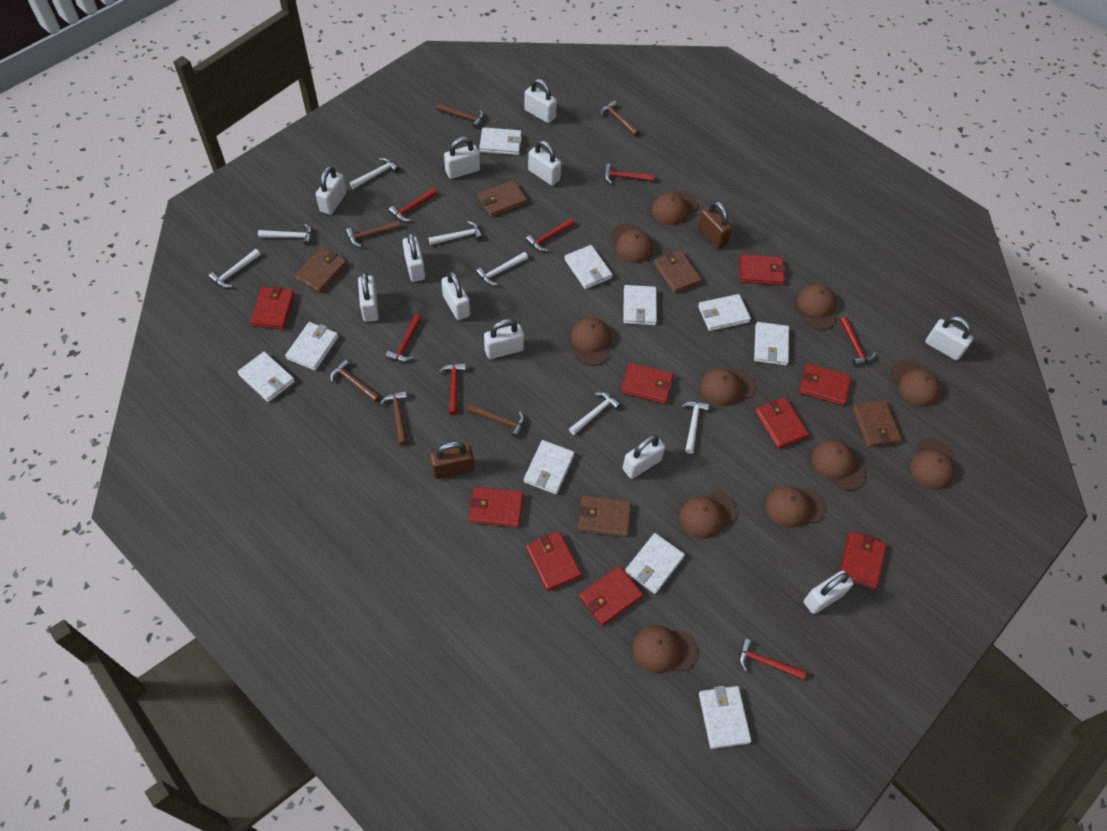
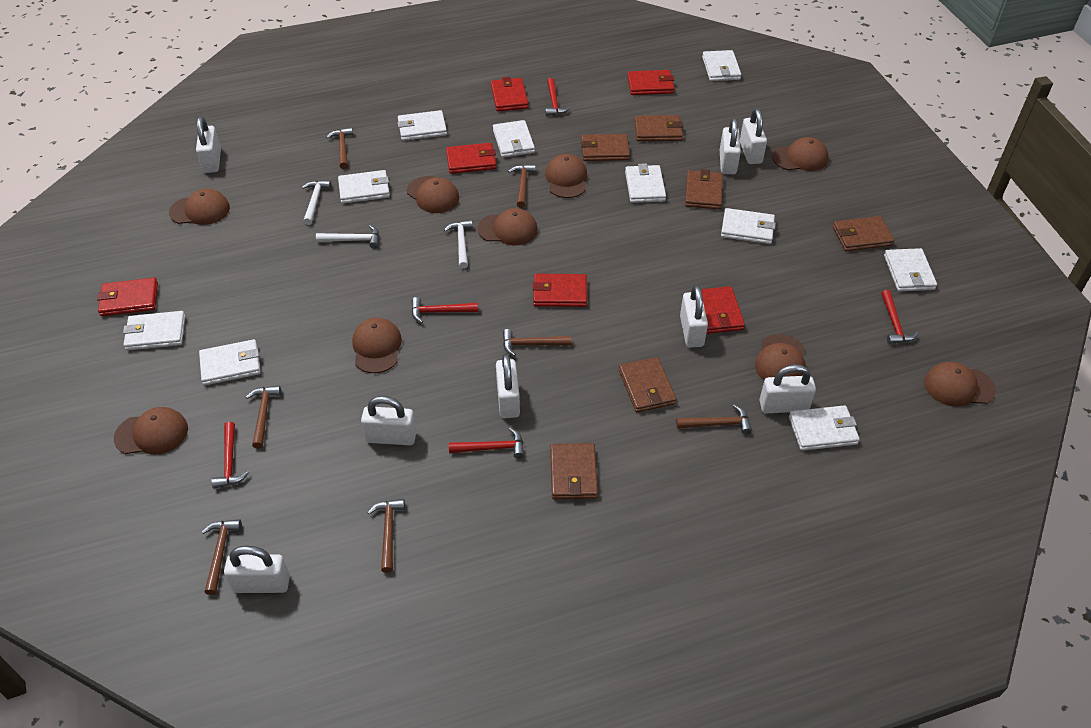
brown cap: [571,318,611,366] [610,223,654,263] [632,625,698,673] [652,191,698,225] [679,491,737,539] [700,368,755,406] [766,486,825,528] [797,284,836,330] [812,440,866,490] [891,360,941,407] [911,438,955,490] = 11 -> [114,407,188,454] [169,189,230,225] [352,318,402,373] [407,176,459,213] [478,208,538,246] [545,154,587,198] [755,334,806,380] [772,137,829,171] [924,362,996,407] = 9
brown hammer: [330,359,380,403] [346,221,400,247] [380,391,408,446] [437,104,484,129] [467,404,525,438] [600,101,639,136] = 6 -> [202,519,242,595] [246,386,281,448] [326,127,353,169] [367,499,405,573] [503,329,571,356] [508,164,536,208] [676,405,752,434] = 7
brown padlock: [430,441,474,479] [698,201,733,248] = 2 -> none = 0
brown wallet: [294,248,347,293] [477,180,527,217] [578,495,631,537] [654,250,702,294] [852,400,902,448] = 5 -> [550,443,598,499] [581,134,630,161] [619,357,677,413] [634,115,683,141] [685,169,723,209] [833,216,894,251] = 6
red hammer: [386,314,422,362] [388,188,437,221] [439,363,466,415] [526,218,575,251] [604,163,654,184] [739,639,806,680] [840,317,876,366] = 7 -> [211,422,249,489] [412,297,478,323] [449,428,524,459] [545,78,571,116] [881,290,918,344] = 5
red wallet: [250,286,295,330] [469,487,523,528] [526,531,582,591] [579,566,643,626] [621,363,673,404] [739,254,786,285] [755,397,809,449] [799,363,851,406] [840,531,887,590] = 9 -> [97,278,158,316] [446,143,496,174] [491,77,529,112] [532,274,587,307] [627,70,675,95] [701,286,745,334] = 6
white hammer: [208,249,261,288] [258,224,312,246] [350,158,400,189] [429,221,483,245] [476,252,528,285] [569,392,621,435] [681,401,709,454] = 7 -> [302,180,331,225] [316,225,379,248] [444,220,473,269] = 3
white padlock: [316,166,347,215] [358,272,379,322] [403,232,425,282] [441,271,470,320] [444,137,480,179] [484,319,524,359] [524,79,557,123] [528,140,561,186] [623,435,665,479] [804,571,854,614] [925,316,973,361] = 11 -> [196,117,221,173] [224,546,290,593] [361,396,417,445] [496,354,520,418] [680,285,708,348] [720,118,741,174] [740,108,767,164] [760,364,816,413] = 8

